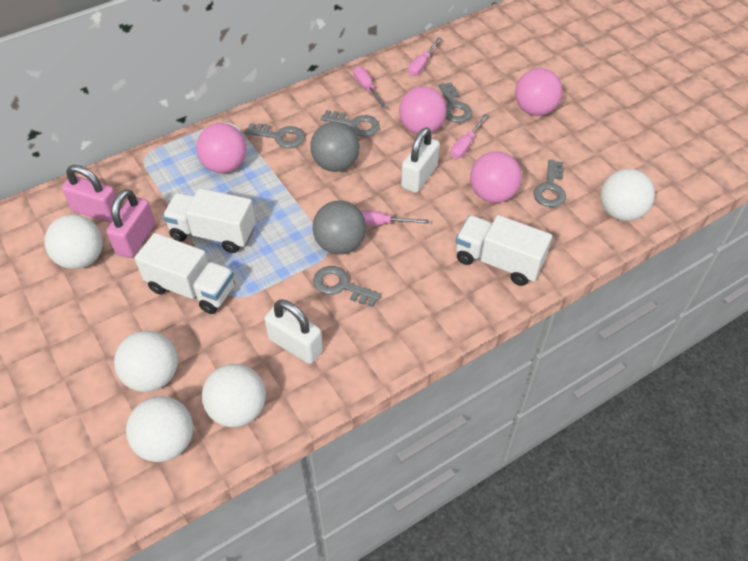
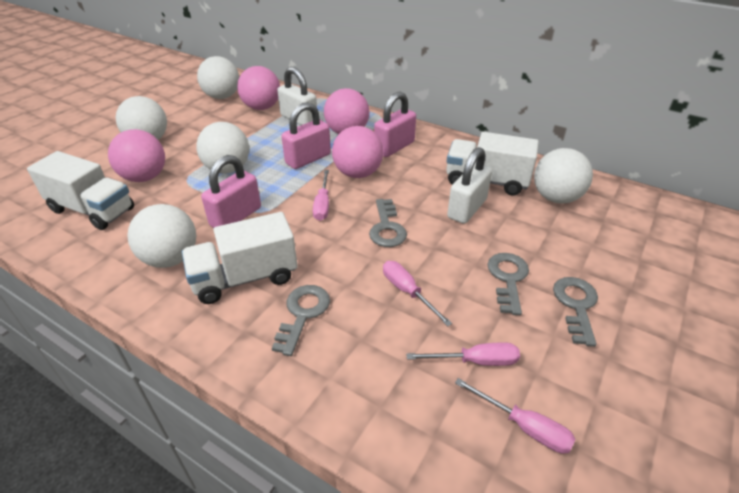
grey ball: [310,122,360,172] [313,200,366,254] = 2 -> none = 0
grey key: [245,123,305,148] [313,266,381,307] [321,110,380,137] [439,83,472,123] [533,159,566,207] = 5 -> [272,285,330,356] [369,199,407,247] [487,253,529,315] [553,277,598,347] = 4
pink padlock: [62,165,121,223] [106,189,155,258] = 2 -> [201,155,261,228] [281,102,331,169] [374,92,416,157] = 3

